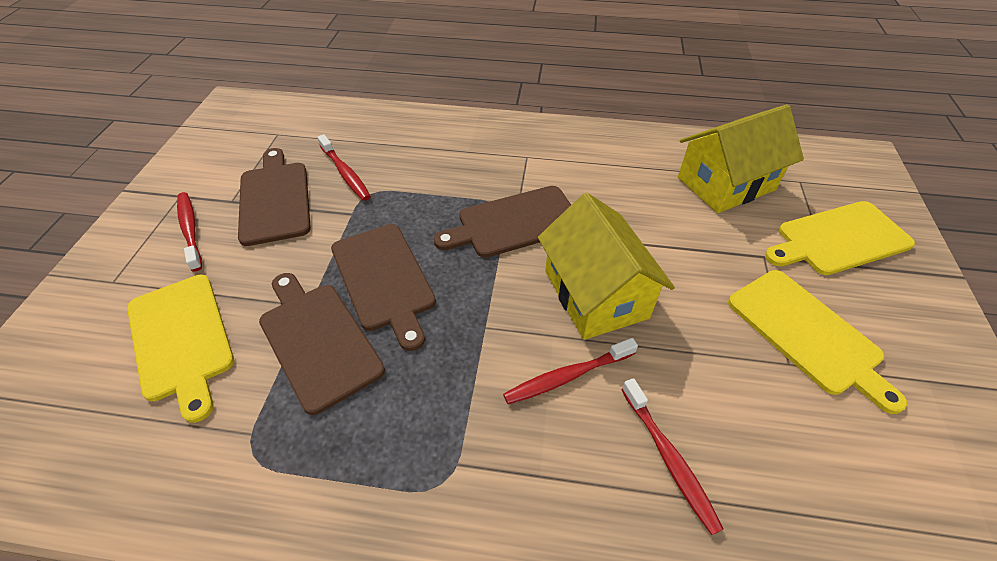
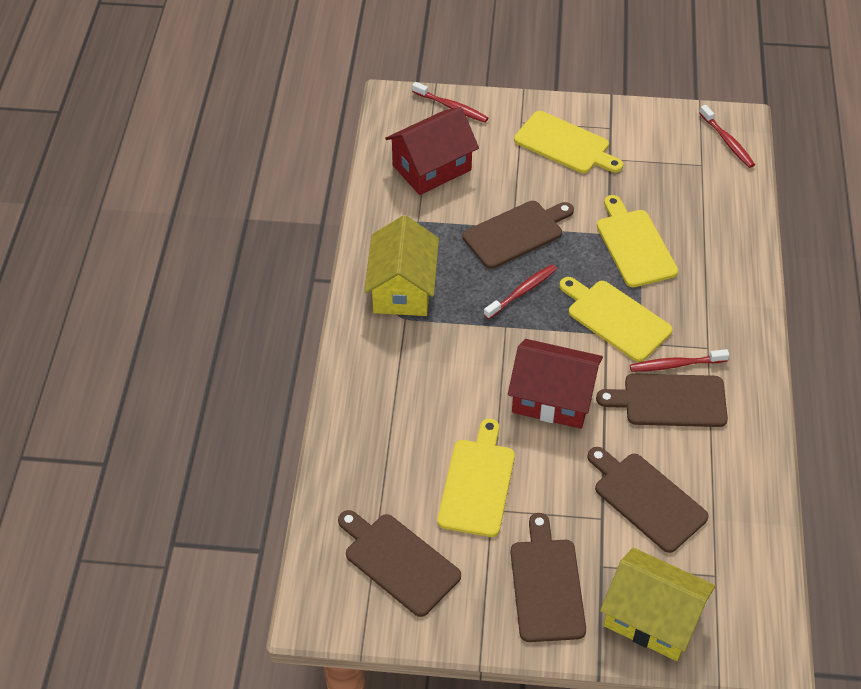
brown cutting board: [238,148,311,246] [259,273,385,415] [331,224,436,351] [434,186,571,258] = 4 -> [338,510,461,617] [462,201,574,269] [510,513,586,642] [587,447,709,553] [596,373,728,427] = 5
red house: none = 0 -> [385,107,479,195] [508,339,603,429] = 2
yellow cutting board: [127,275,234,423] [728,270,907,414] [765,201,915,275] = 3 -> [437,419,515,537] [514,111,623,173] [559,277,673,362] [597,195,678,287] = 4

